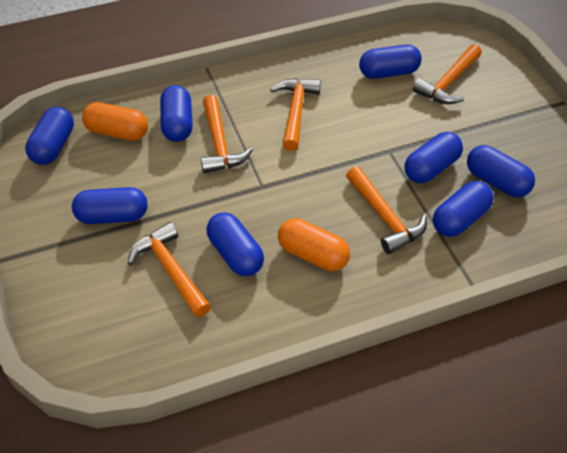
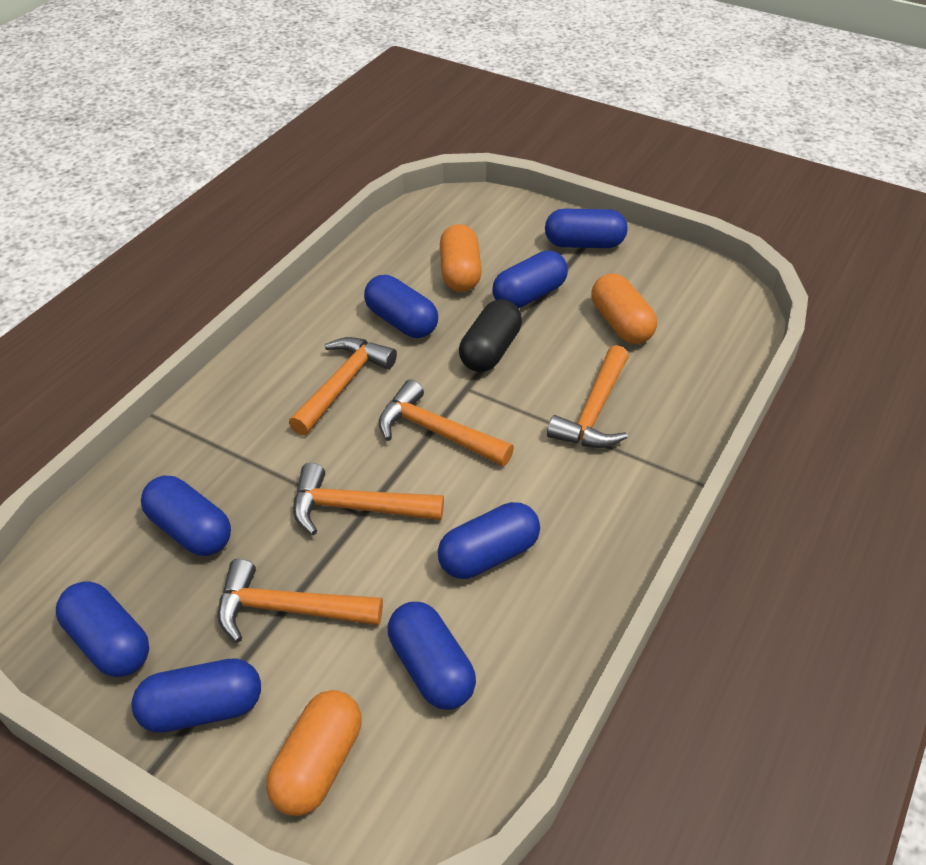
black capsule: none = 0 -> [459,299,522,372] = 1
orange capsule: [82,102,148,141] [278,218,350,271] = 2 -> [266,690,362,816] [440,224,482,292] [591,273,657,344] = 3

